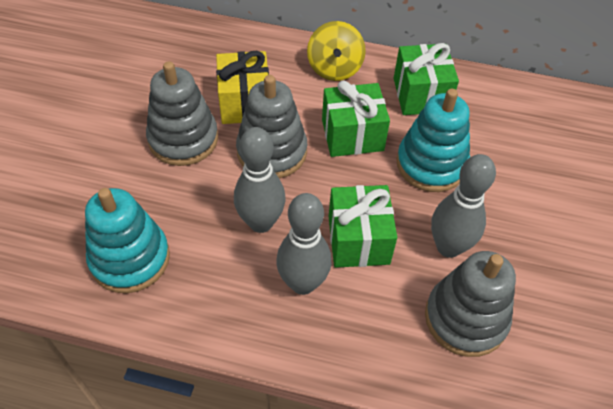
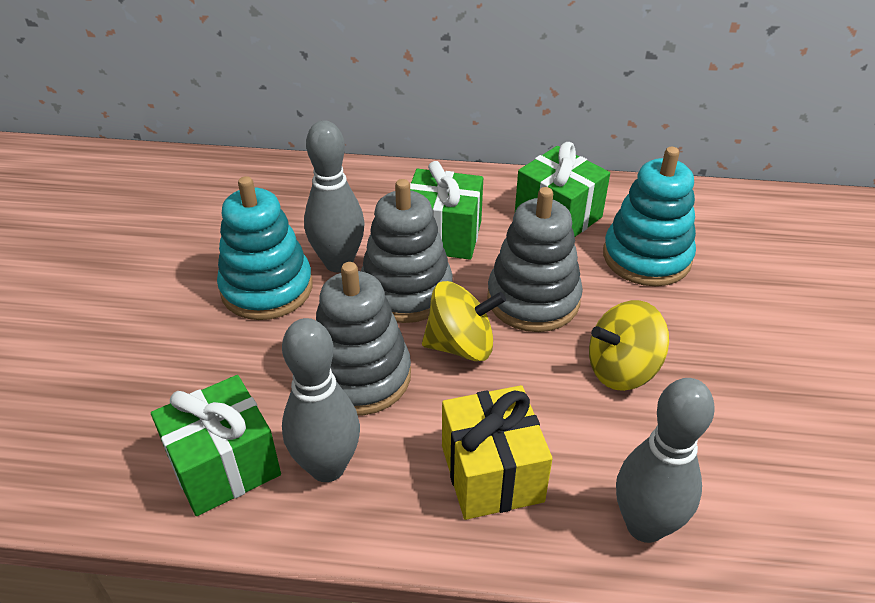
yellow spinning top: [307,21,366,81] = 1 -> [422,281,506,361] [589,300,669,391] = 2

